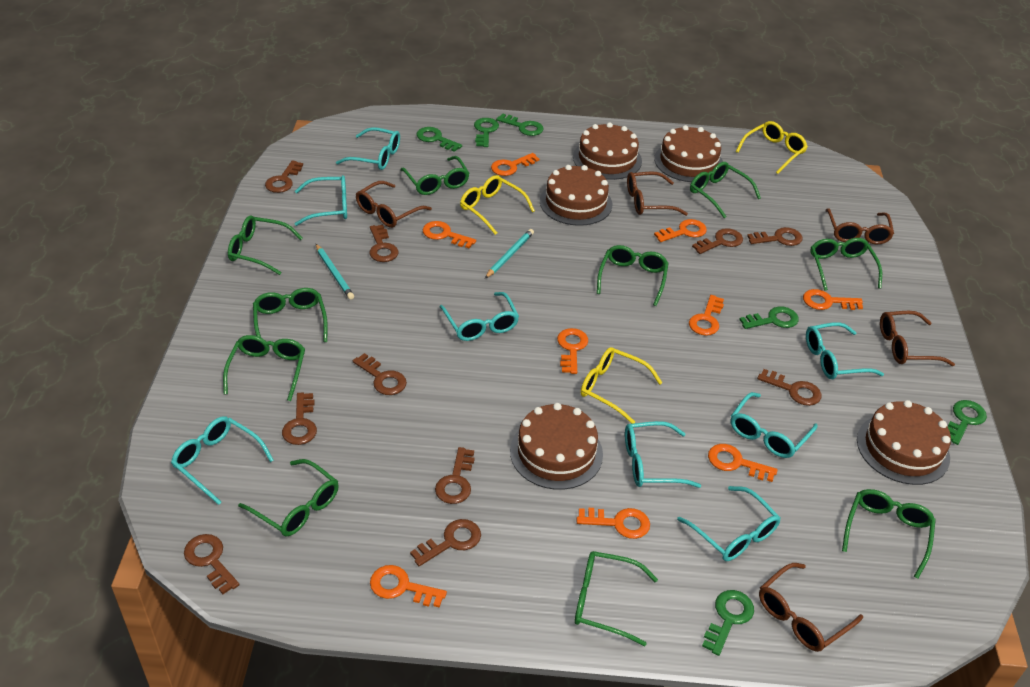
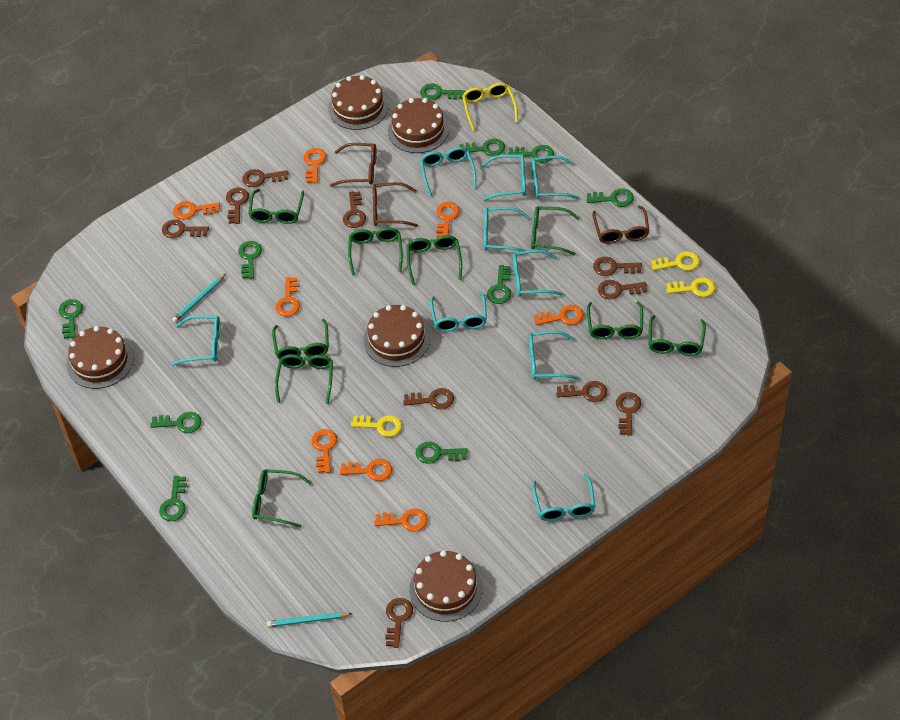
brown glasses: [356,181,432,228] [627,171,688,216] [759,563,863,652] [825,208,894,244] [880,311,955,366] = 5 -> [330,143,377,187] [372,182,418,227] [592,206,650,244] = 3
green glasses: [223,335,305,401] [228,215,303,275] [238,459,339,537] [253,288,328,342] [400,156,469,195] [574,551,658,646] [597,245,668,306] [690,162,761,218] [810,238,882,291] [842,489,936,579] = 10 -> [248,189,304,224] [252,469,312,528] [272,319,329,359] [275,354,333,404] [348,227,403,276] [407,235,462,285] [531,206,580,255] [587,301,643,339] [648,315,706,356] = 9
green key: [416,127,462,152] [474,118,499,147] [496,113,544,136] [702,590,754,656] [739,306,799,329] [947,400,987,445] = 6 -> [59,299,83,339] [150,412,202,433] [159,476,187,521] [238,241,262,279] [416,442,468,464] [420,83,465,100] [460,139,505,156] [487,265,511,304] [508,145,554,163] [586,188,634,207] = 10
orange key: [370,565,447,608] [423,221,476,248] [491,153,539,176] [557,328,588,374] [577,508,650,539] [654,219,707,242] [689,295,724,336] [708,444,777,482] [803,289,863,310] = 9 -> [173,201,220,219] [276,277,300,316] [304,148,326,183] [312,429,337,473] [340,459,392,481] [374,508,428,532] [436,202,460,238] [534,305,584,325] = 8
turquoise glasses: [171,416,274,505] [295,175,347,226] [336,127,400,170] [440,292,519,341] [625,421,701,488] [677,486,781,561] [731,392,818,458] [806,322,884,379] = 8 -> [171,315,221,366] [420,147,476,197] [430,291,487,332] [481,154,526,201] [484,207,529,254] [512,250,563,297] [529,331,580,380] [531,156,579,199] [532,474,596,521] = 9
yellow glasses: [460,175,535,235] [581,347,662,424] [736,121,808,174] = 3 -> [462,83,518,131] = 1
yellow key: none = 0 -> [351,415,402,437] [651,251,700,271] [666,277,715,297] = 3

